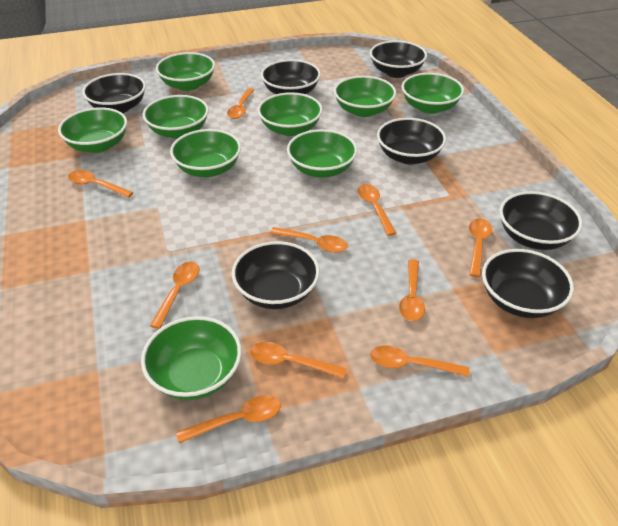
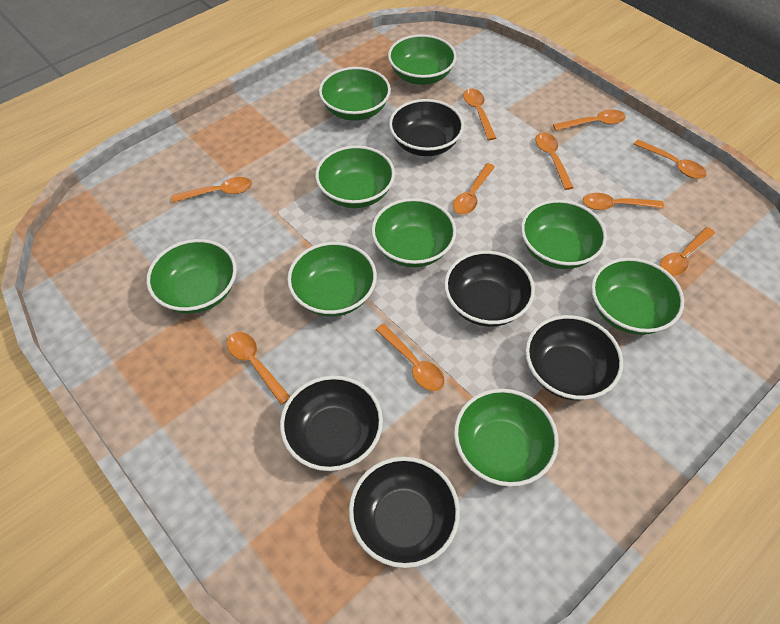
black bowl: [82,73,146,113] [232,241,320,309] [261,59,321,94] [370,40,427,78] [377,118,446,164] [482,249,574,318] [499,191,582,250] = 7 -> [280,375,383,471] [349,457,460,568] [389,99,464,156] [444,251,535,327] [525,315,623,400] = 5

